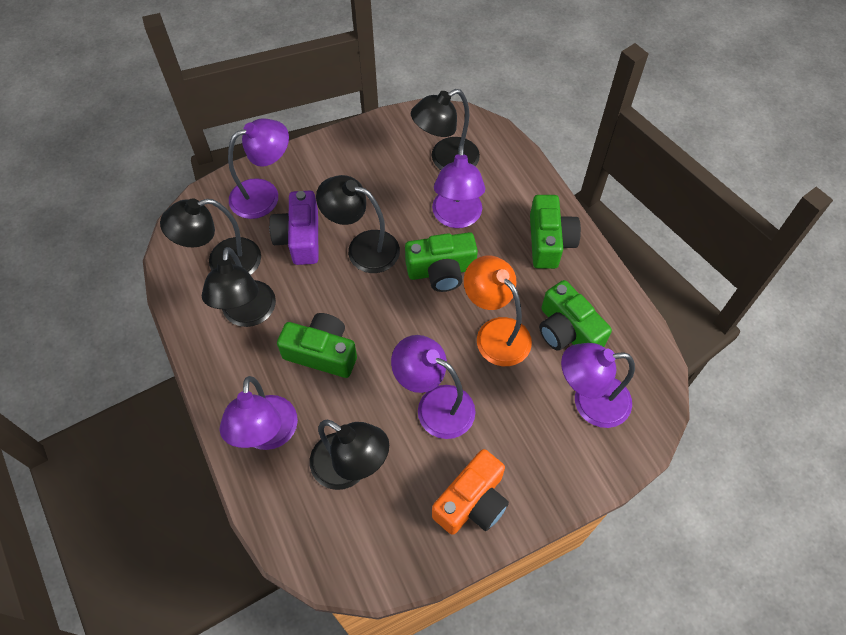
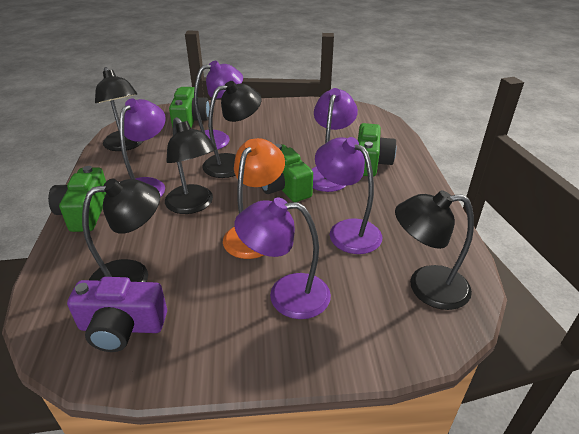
orange camera: [432,449,509,535] = 1 -> none = 0

